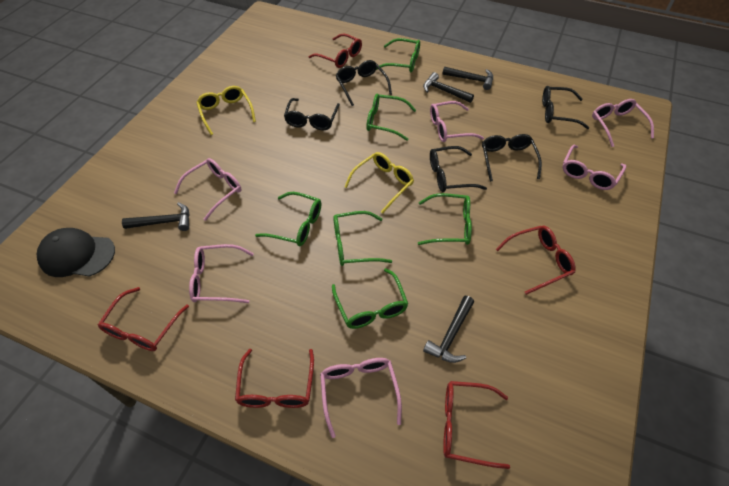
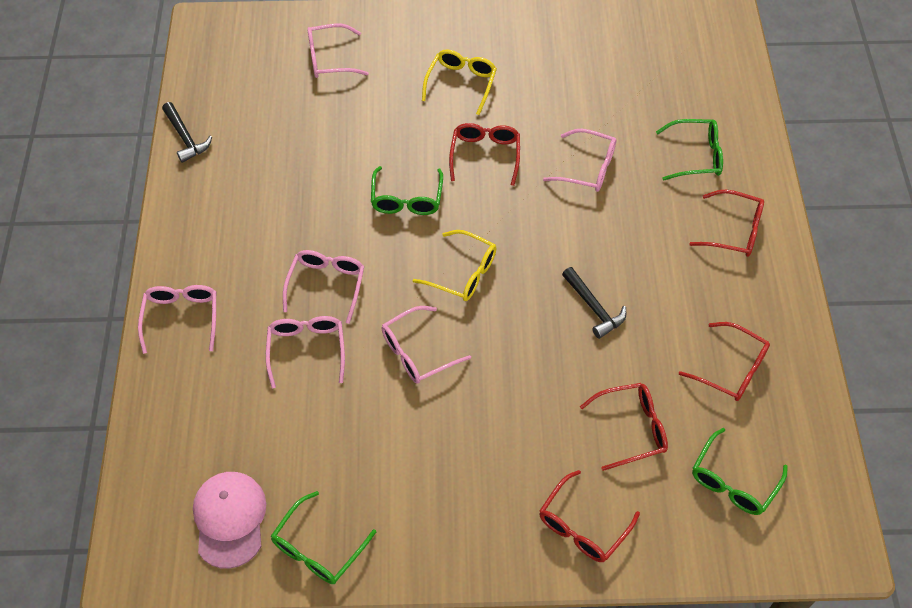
black cap: [37,228,115,277] = 1 -> none = 0
black glasses: [284,98,340,130] [336,60,392,106] [430,146,487,192] [482,134,542,182] [542,86,589,129] = 5 -> none = 0
black hammer: [122,202,190,231] [423,72,474,103] [423,296,474,363] [442,67,493,90] = 4 -> [162,102,212,163] [562,267,626,339] = 2
green glasses: [255,192,321,246] [332,268,408,329] [333,211,392,266] [366,93,416,141] [376,38,420,73] [418,193,472,245] = 6 -> [271,491,376,584] [371,166,443,215] [656,119,723,180] [692,428,788,515] = 4
pink cap: none = 0 -> [193,472,266,569] = 1

